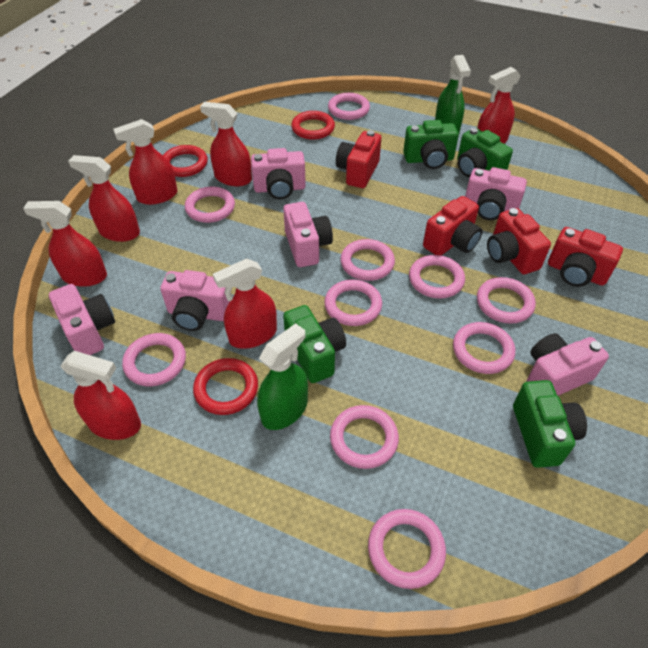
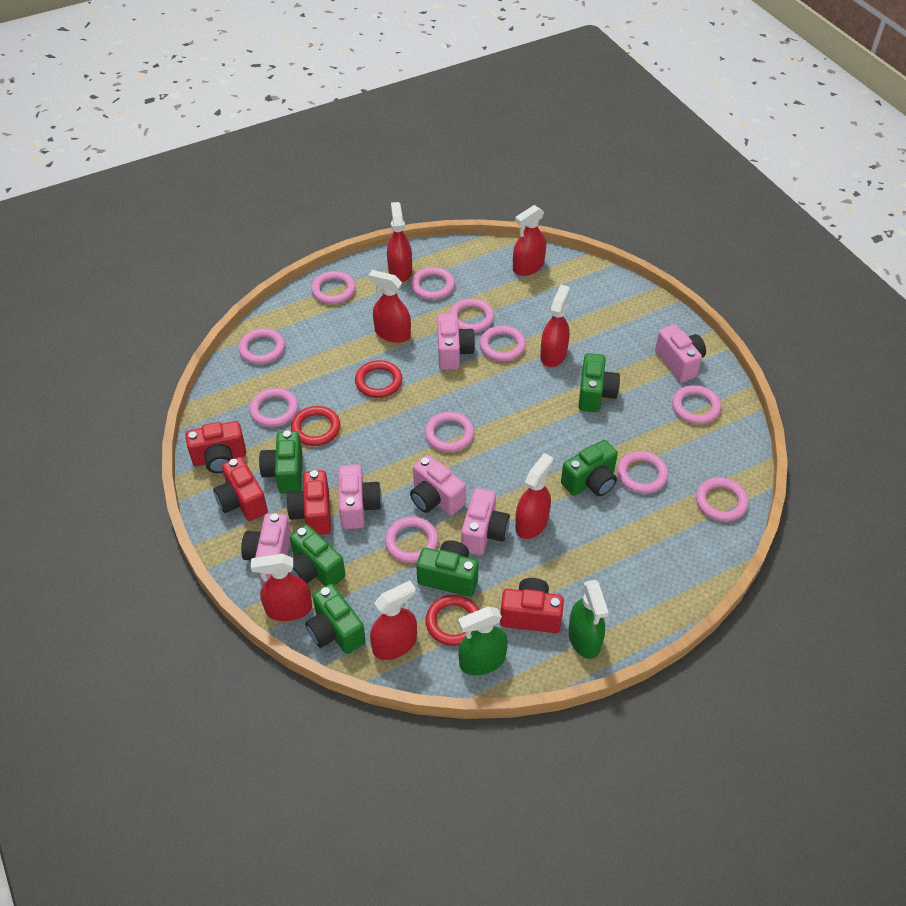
green camera: [283,305,346,383] [403,120,459,169] [457,128,513,177] [513,380,587,468] = 4 -> [259,430,302,494] [290,524,345,586] [305,584,366,654] [416,540,479,597] [561,440,618,496] [578,353,620,412] = 6
pink ring: [122,333,186,386] [185,187,235,223] [324,280,382,326] [328,93,370,120] [330,405,399,469] [340,239,395,281] [368,509,446,589] [409,255,465,299] [453,322,515,374] [477,277,536,324] = 10 -> [238,328,285,364] [249,388,298,427] [311,271,356,304] [385,516,438,563] [411,267,455,300] [425,412,474,452] [449,298,494,333] [480,326,526,361] [617,451,668,494] [672,385,721,424] [696,477,748,522] = 11

